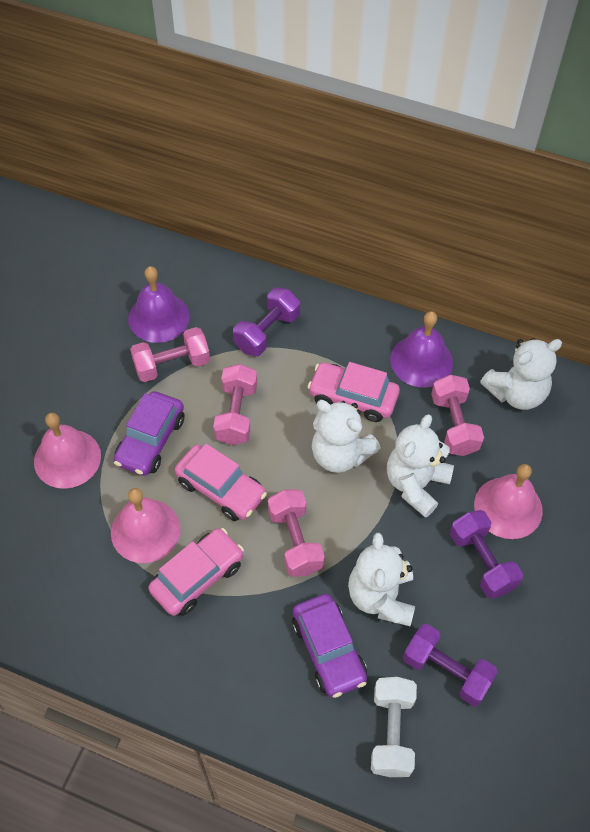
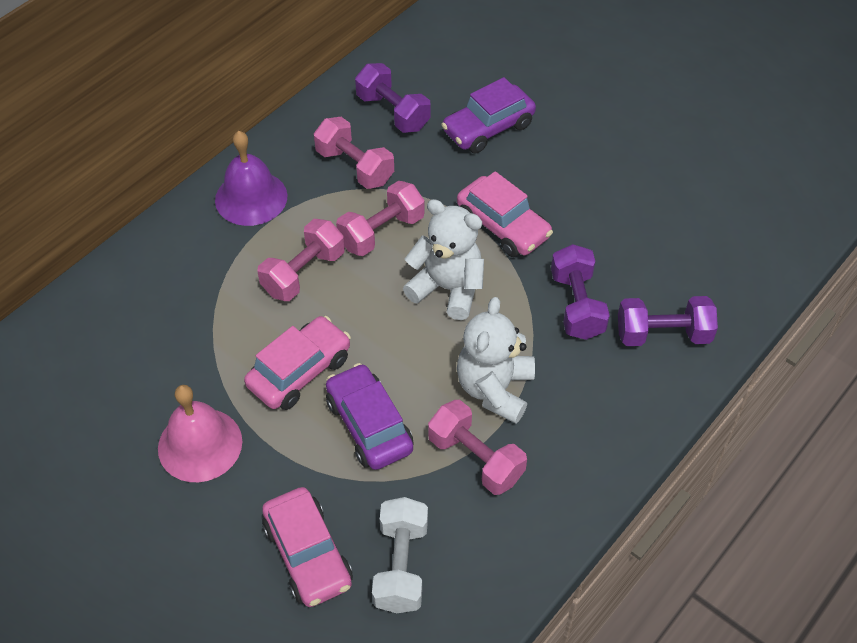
pink bell: [34,413,101,489] [111,488,180,563] [474,464,543,539] = 3 -> [158,385,242,482] = 1
purple bell: [128,266,190,343] [390,311,453,387] = 2 -> [215,131,287,226] = 1
white teddy bear: [312,400,381,473] [348,533,415,626] [387,414,454,518] [480,338,562,410] = 4 -> [403,199,484,320] [457,297,535,424] = 2

